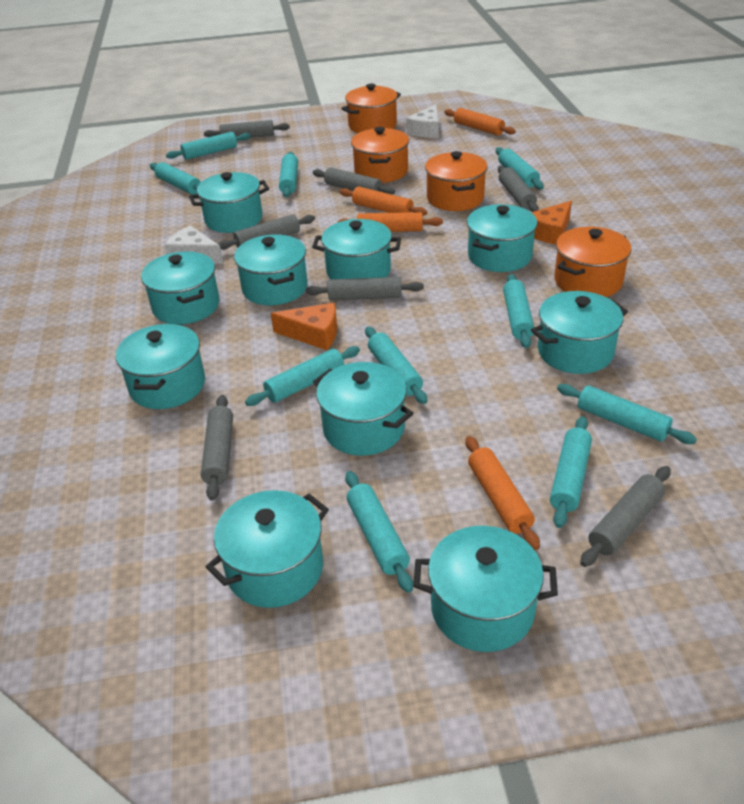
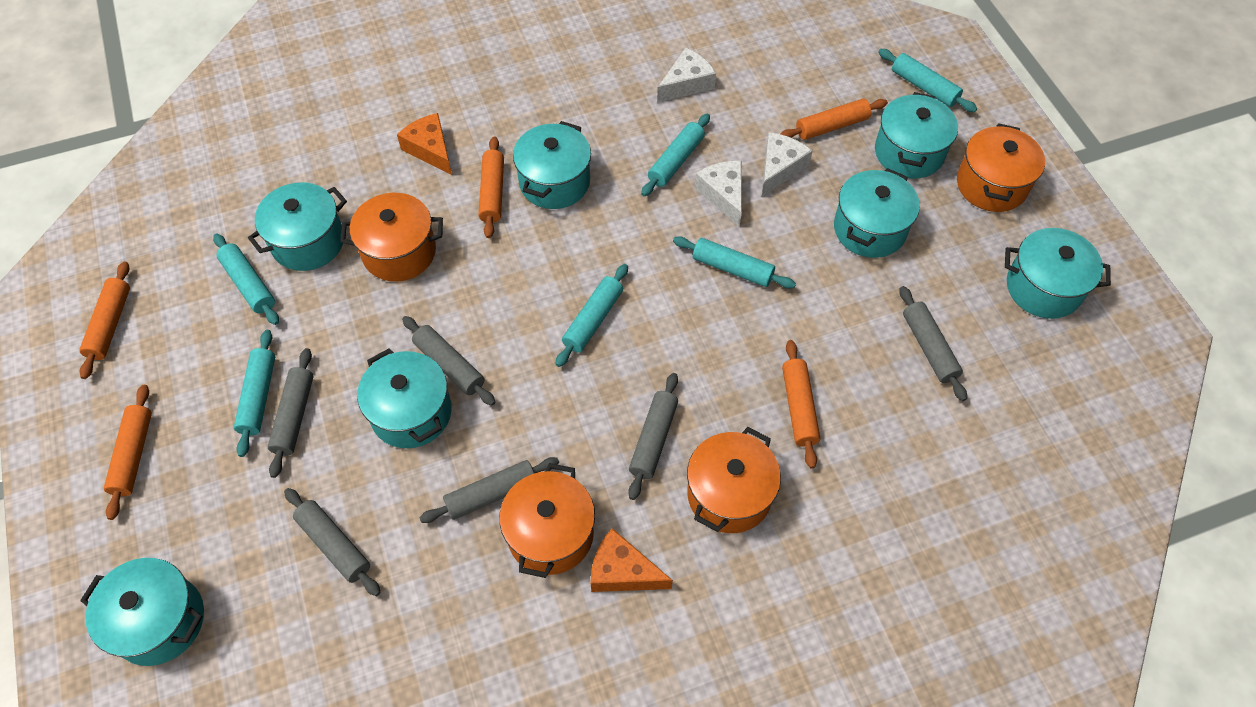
grey rolling pin: [201,395,233,501] [204,120,290,138] [218,214,315,250] [306,277,424,300] [313,167,395,194] [498,165,539,212] [580,466,671,567] = 7 -> [268,348,314,478] [284,488,381,596] [402,316,495,405] [419,457,559,523] [628,373,678,500] [899,286,967,401] = 6
orange rolling pin: [338,212,443,232] [339,187,428,216] [444,108,516,136] [465,436,540,550] = 4 -> [79,261,130,379] [104,385,152,520] [479,137,504,238] [781,99,888,140] [782,340,820,468] = 5
turquoise pot: [116,324,205,409] [141,251,219,324] [189,172,269,233] [206,490,329,608] [234,235,308,305] [312,219,401,279] [313,362,413,456] [413,526,558,652] [467,204,537,272] [531,291,628,374] = 10 -> [80,558,204,666] [248,182,347,271] [357,348,452,448] [513,121,591,209] [834,168,920,258] [875,92,958,179] [1005,228,1111,319] = 7
turquoise rolling pin: [150,162,201,195] [166,132,251,160] [245,346,360,406] [279,152,298,197] [345,471,413,593] [365,327,427,404] [496,147,544,190] [503,274,534,348] [550,416,592,528] [557,384,697,444] = 10 -> [213,234,279,325] [234,330,275,457] [556,264,628,367] [641,114,710,197] [673,236,796,289] [878,49,977,112] = 6
white cheese: [164,225,223,264] [406,104,439,138] = 2 -> [657,48,716,103] [695,161,742,227] [762,132,812,196] = 3

